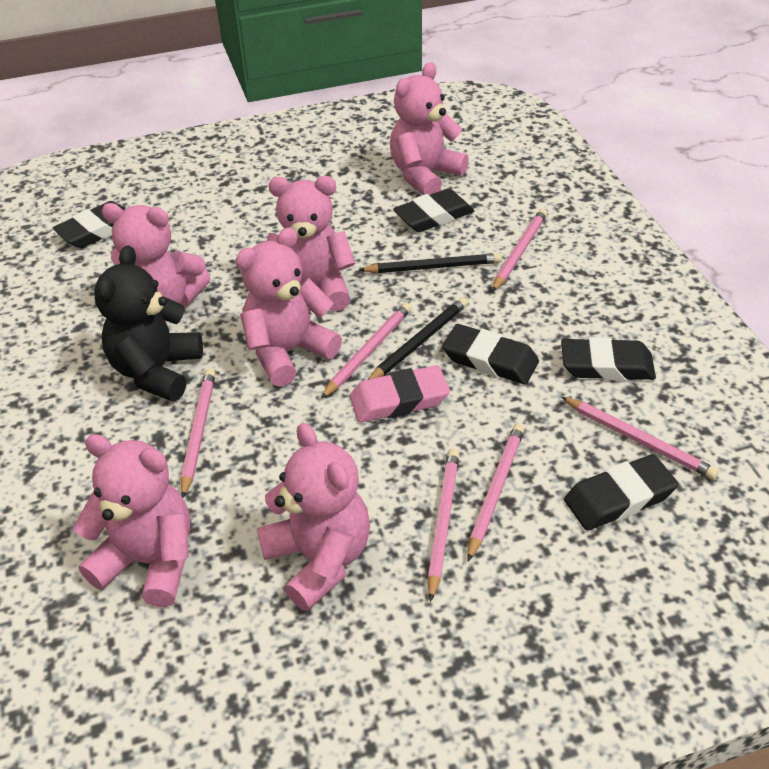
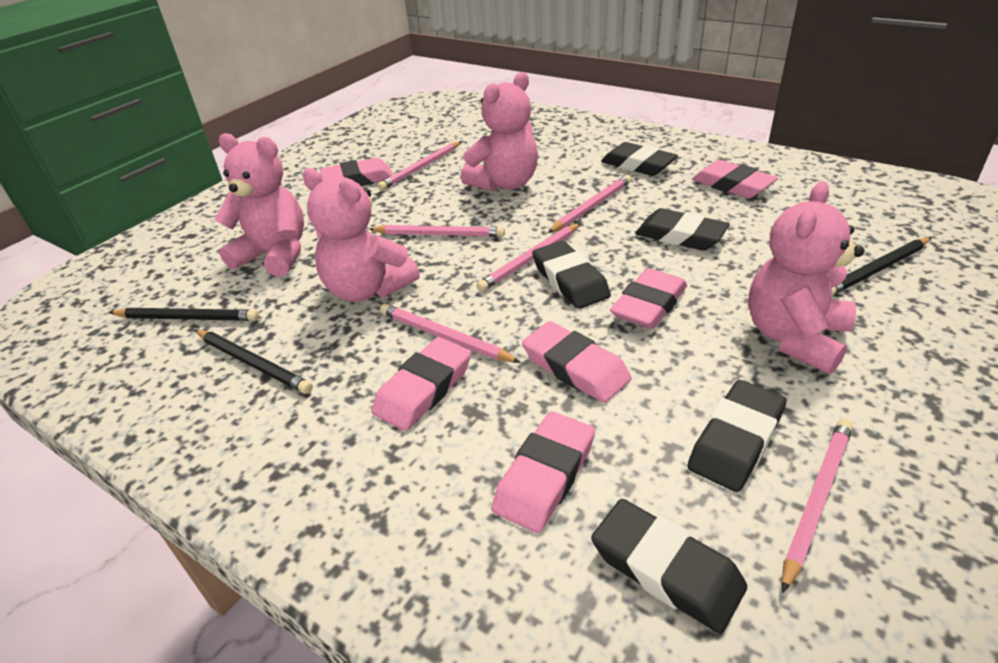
black pencil: [359,253,502,273] [368,297,468,379] = 2 -> [109,308,259,321] [195,330,313,394] [831,238,931,296] = 3
black teddy bear: [94,245,203,401] = 1 -> none = 0
pink eraser: [350,365,450,423] = 1 -> [320,158,393,186] [371,337,471,431] [491,411,595,533] [522,321,632,403] [610,268,687,329] [692,160,778,199] = 6
pink teddy bear: [73,434,190,607] [101,203,210,307] [235,227,342,386] [257,423,370,611] [267,176,356,311] [390,62,469,195] = 6 -> [214,133,304,277] [302,168,420,302] [461,72,538,191] [748,181,865,374] = 4

